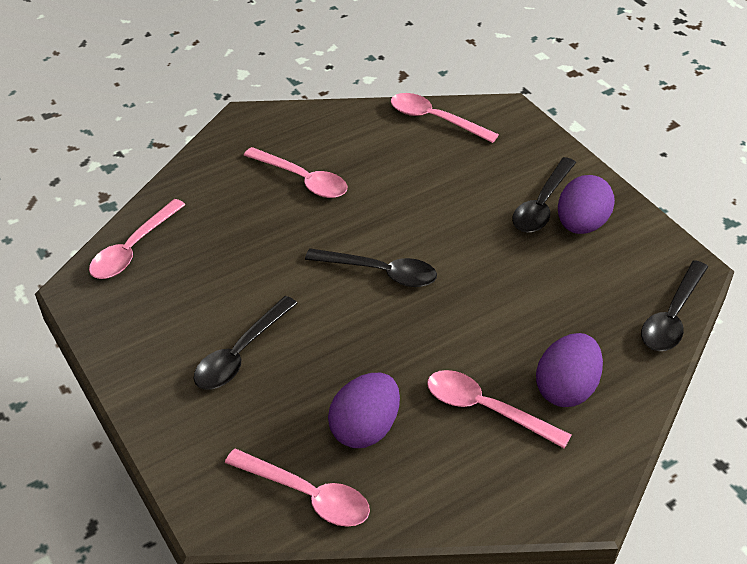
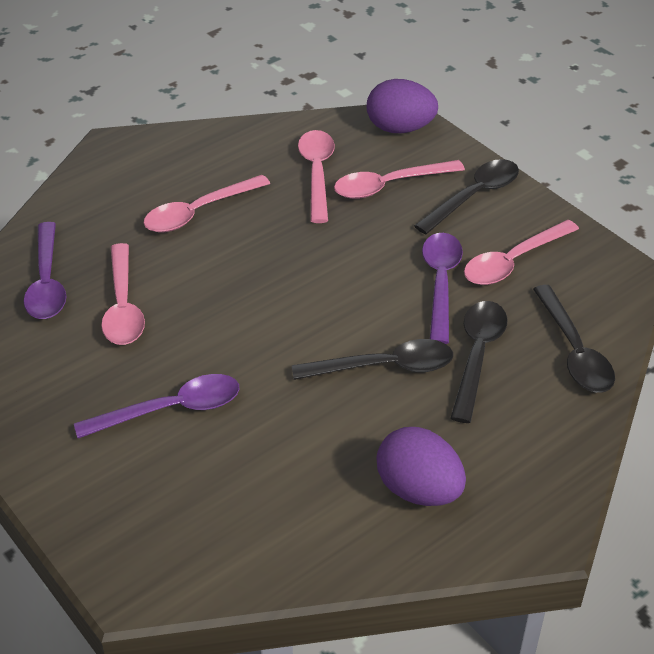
purple egg: [328,373,400,448] [536,333,603,407] [558,175,615,234] = 3 -> [367,79,438,133] [376,427,466,506] = 2
purple spoon: none = 0 -> [24,222,66,319] [74,374,240,438] [422,233,463,344] = 3

